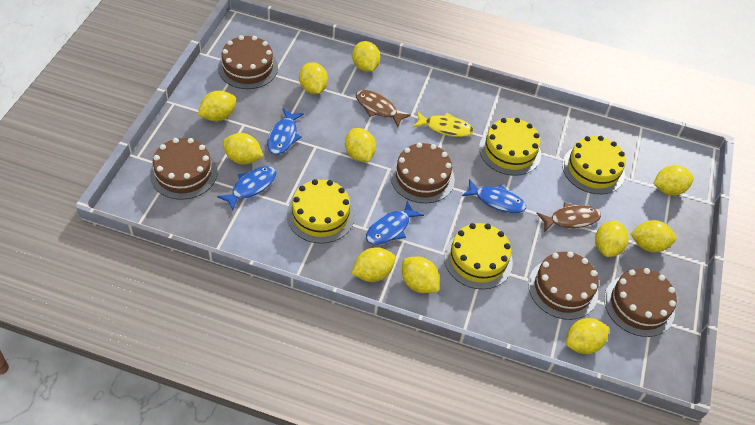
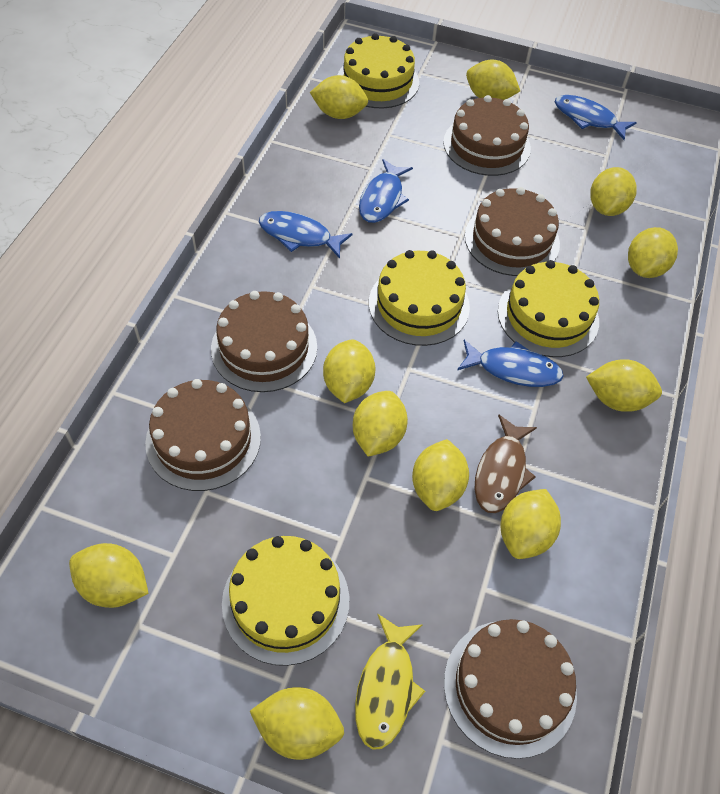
brown fish: [356,90,411,127] [536,202,601,232] = 2 -> [475,415,537,513] = 1

